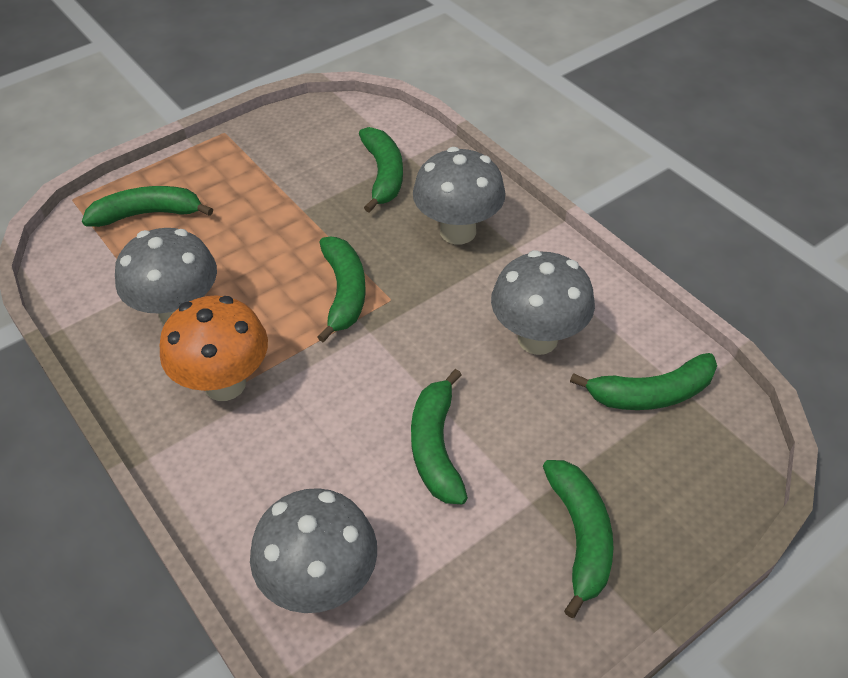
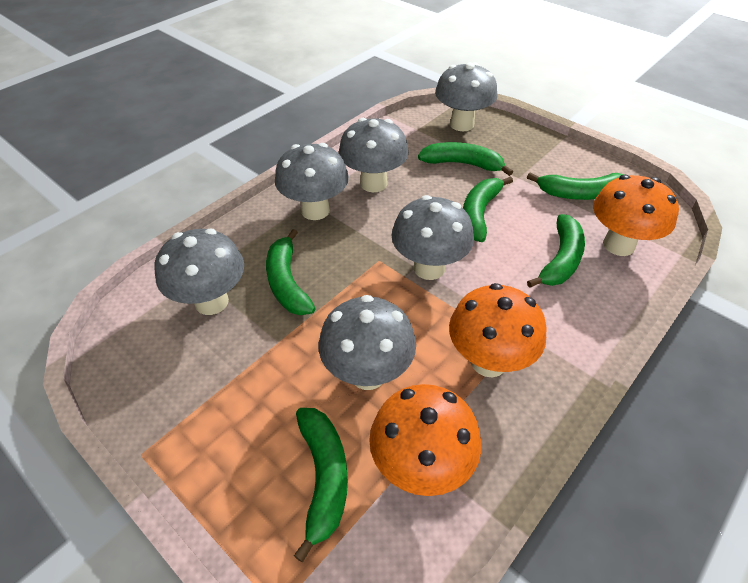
grey mushroom: [115,228,217,325] [250,488,377,613] [413,147,506,244] [491,250,595,355] = 4 -> [155,229,244,315] [275,143,349,220] [319,295,416,390] [339,118,409,192] [391,195,474,280] [435,62,497,131] = 6
orange mushroom: [160,296,268,401] = 1 -> [369,384,481,496] [449,283,547,378] [593,175,679,256] = 3

